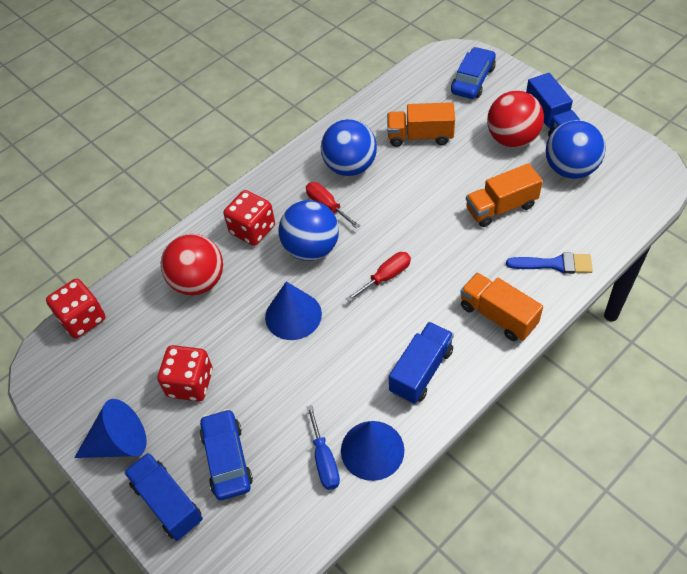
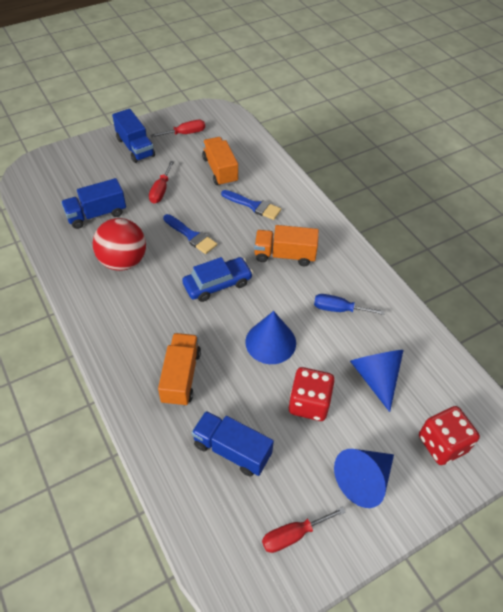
blue ball: [279,200,339,261] [321,119,377,176] [546,120,606,179] = 3 -> none = 0
blue brush: [506,253,593,274] = 1 -> [163,214,217,254] [221,190,281,220] = 2
blue car: [200,409,253,500] [451,47,496,99] = 2 -> [182,257,253,302] = 1
red ball: [161,234,223,295] [487,91,544,148] = 2 -> [93,218,146,271] = 1
red dice: [46,279,105,338] [157,345,213,401] [223,190,275,246] = 3 -> [289,367,335,421] [419,406,480,465] = 2
red screwdriver: [306,182,360,229] [346,252,411,302] = 2 -> [149,161,174,204] [151,120,205,137] [262,507,346,553] = 3

